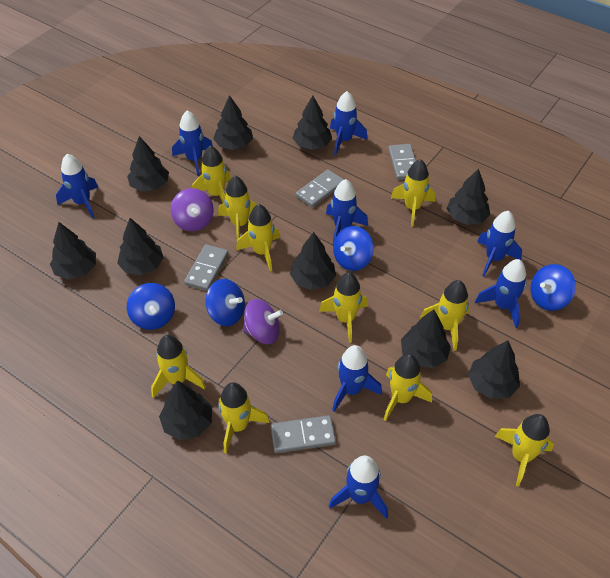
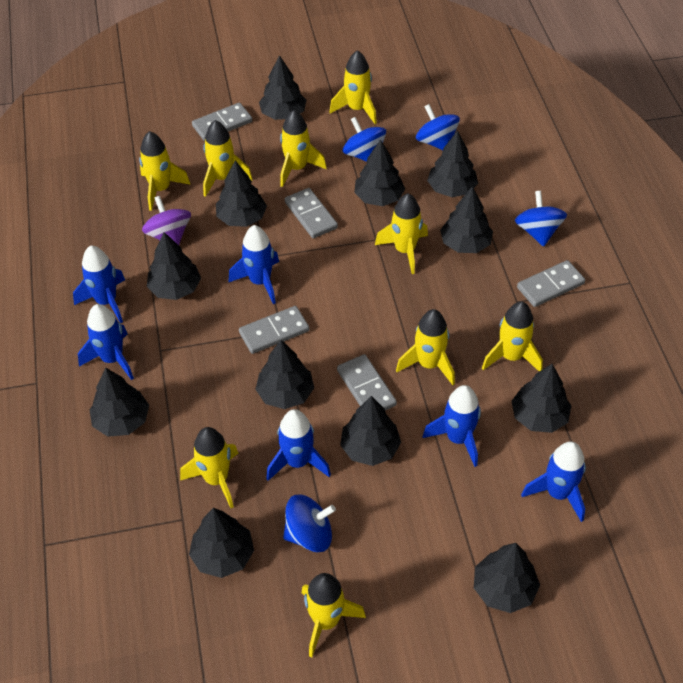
black tree: [50,222,96,280] [117,218,164,275] [127,136,169,191] [159,380,212,440] [213,95,253,150] [290,232,336,290] [293,96,332,150] [401,309,451,368] [447,168,490,225] [468,340,520,399] = 10 -> [89,368,149,437] [147,232,201,300] [189,508,254,578] [216,160,267,227] [255,340,314,409] [259,55,306,120] [340,396,401,466] [354,139,405,206] [427,130,478,197] [440,186,493,253] [474,543,540,613] [511,364,571,433] = 12
blue rocket: [56,154,98,218] [172,110,213,176] [326,179,368,245] [329,455,388,519] [330,91,368,155] [332,345,382,412] [475,259,527,328] [477,211,522,277] = 8 -> [73,245,125,323] [78,304,134,380] [228,225,279,304] [266,409,331,481] [423,385,481,467] [521,441,586,522] = 6
grey domino: [184,244,229,291] [271,415,336,453] [296,169,344,208] [388,144,416,180] = 4 -> [192,103,252,141] [239,306,309,354] [285,188,338,238] [337,354,397,410] [517,260,585,307] = 5
purple spinning top: [171,188,214,231] [243,299,283,344] = 2 -> [142,196,191,245] = 1
yellow rocket: [151,335,206,398] [192,145,231,203] [218,176,258,239] [218,382,270,454] [236,204,280,272] [319,273,368,343] [384,354,432,421] [391,159,435,227] [420,280,470,351] [495,414,554,486] = 10 -> [139,131,191,211] [180,427,238,508] [203,120,252,197] [280,110,327,187] [302,573,366,657] [330,50,377,124] [375,193,428,274] [396,309,455,385] [482,302,543,372] = 9

